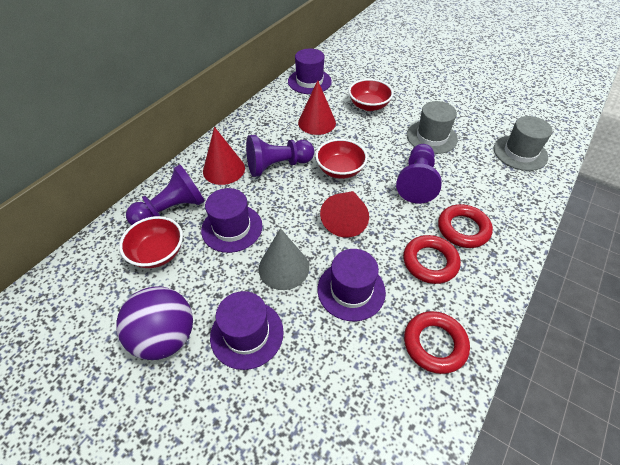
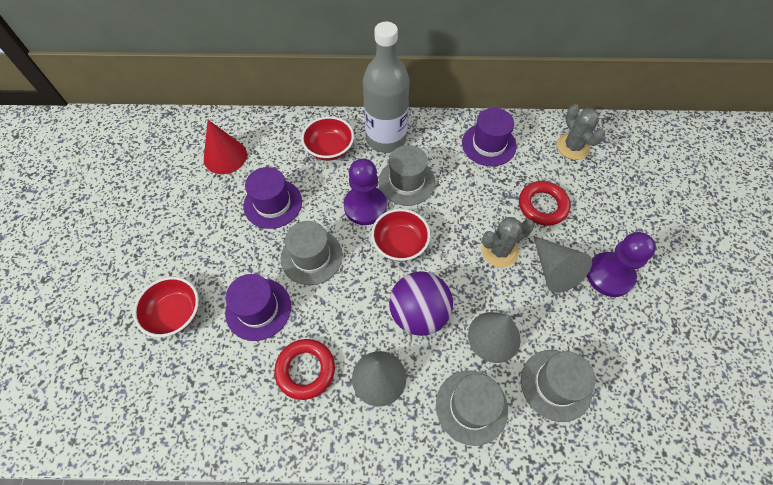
grey bottle: none = 0 -> [363,21,410,153] = 1
grey cactus: none = 0 -> [481,217,534,267] [557,104,605,160] = 2
grey cone: [258,228,309,290] = 1 -> [352,351,406,407] [468,312,521,363] [533,236,592,293] = 3
grey hat: [407,101,458,154] [494,116,553,171] = 2 -> [280,221,343,285] [379,145,435,206] [436,370,508,446] [521,350,595,422] = 4
purple hat: [201,188,262,253] [210,291,284,370] [288,48,332,94] [318,249,386,321] = 4 -> [225,274,291,341] [243,167,302,229] [462,108,517,166] = 3
purple pawn: [126,164,205,225] [246,135,314,177] [396,144,442,204] = 3 -> [344,159,387,225] [587,232,656,297] = 2
red cone: [203,127,245,185] [298,80,336,135] [320,191,369,237] = 3 -> [204,120,247,174] = 1
red ring: [403,235,461,284] [404,311,470,374] [438,204,493,248] = 3 -> [274,339,335,400] [519,181,571,226] = 2

